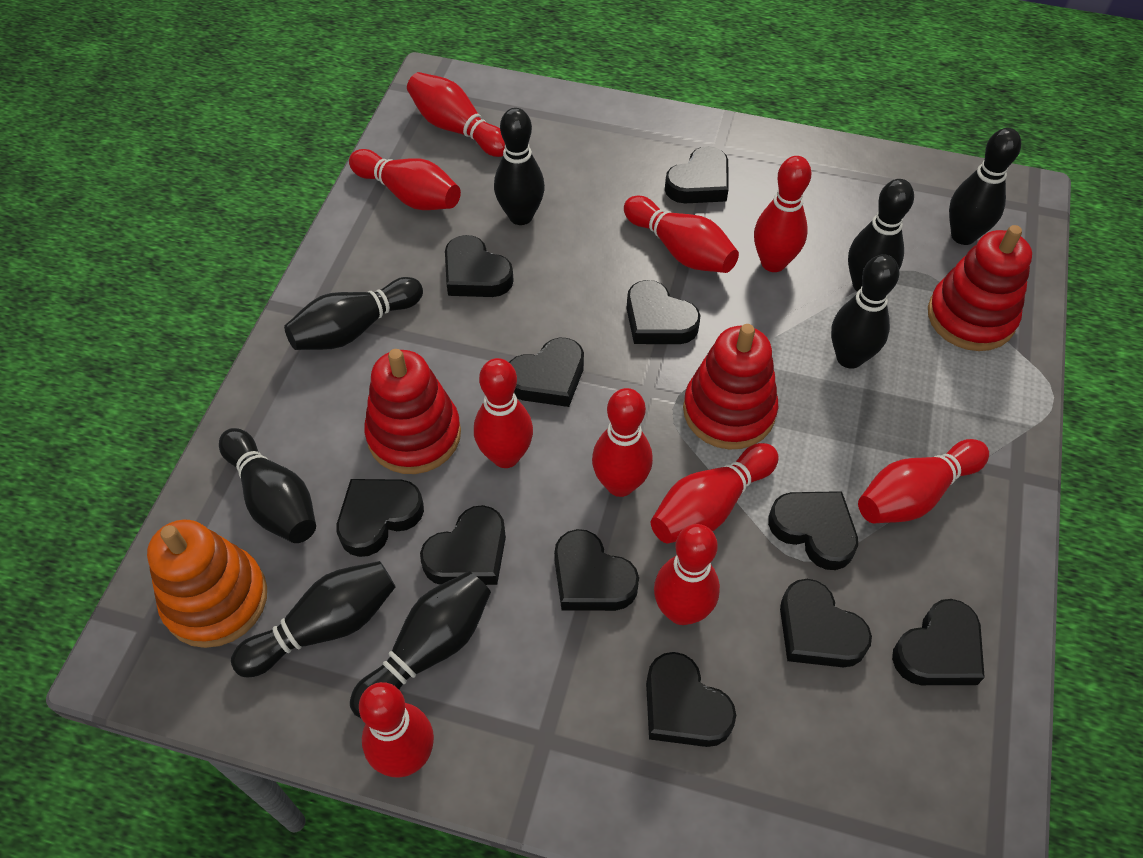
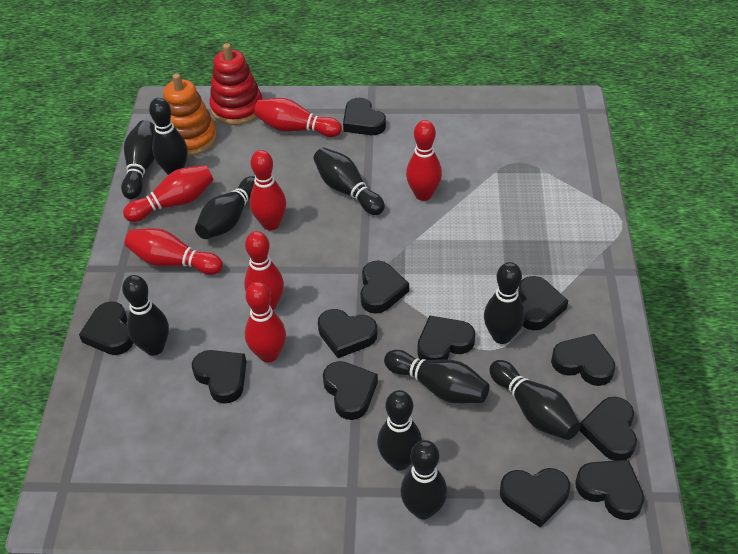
black bowling pin: [219,428,316,543] [231,561,396,677] [284,277,423,350] [350,571,491,718] [494,108,545,225] [831,254,899,369] [848,179,914,292] [949,128,1021,245] = 8 -> [121,120,155,199] [122,275,169,356] [149,98,188,175] [195,176,255,239] [313,147,385,215] [377,390,422,470] [384,350,490,403] [401,440,447,519] [484,262,525,344] [489,360,581,440] = 10
black heart: [337,479,424,557] [420,505,506,585] [445,235,514,297] [509,338,584,407] [554,529,639,611] [627,280,701,344] [646,652,736,747] [665,146,729,203] [768,491,858,570] [780,579,872,667] [892,599,985,685] = 11 -> [79,301,133,355] [192,350,246,404] [318,309,378,358] [323,361,378,420] [343,98,386,135] [360,261,409,314] [417,315,475,360] [500,468,570,527] [518,276,568,330] [551,334,615,386] [575,460,644,520] [579,397,637,461] = 12
red bowling pin: [349,149,461,210] [359,682,434,778] [407,72,505,157] [474,358,533,468] [592,388,653,497] [624,195,739,273] [651,443,779,543] [654,524,720,625] [754,156,811,272] [858,439,989,523] = 10 -> [123,165,214,222] [125,228,223,275] [244,231,284,310] [245,282,286,363] [250,150,286,231] [254,98,342,137] [406,120,442,201] = 7
red stacking toy: [364,349,461,474] [683,324,778,450] [928,225,1032,351] = 3 -> [209,43,262,125] = 1

